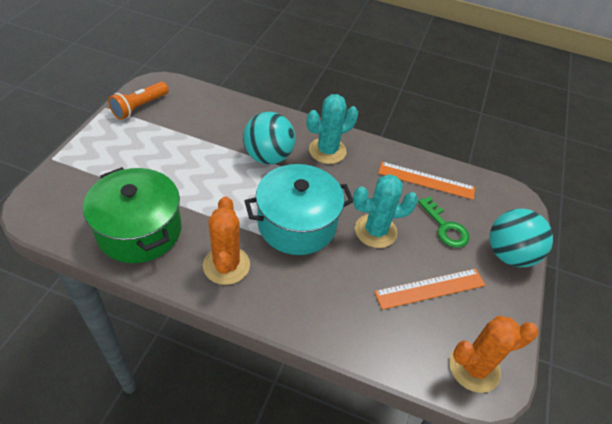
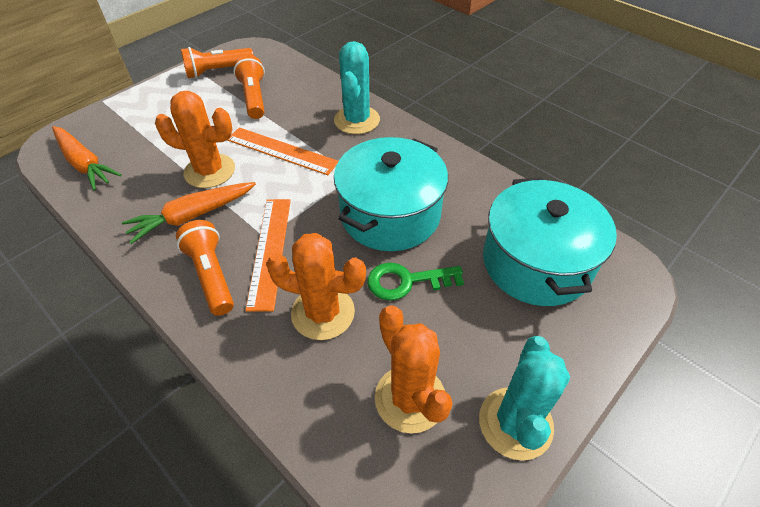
green pot: [83,167,182,263] = 1 -> none = 0
orange cactus: [203,196,250,285] [449,316,538,393] = 2 -> [155,91,235,188] [266,233,366,340] [375,305,453,433] = 3
orange carrot: none = 0 -> [52,126,122,191] [122,182,256,244] = 2
orange flashlight: [108,82,169,120] = 1 -> [176,220,234,316] [181,47,254,78] [233,55,265,119] = 3
turquoise ball: [243,112,295,164] [490,209,553,267] = 2 -> none = 0
turquoise pot: [245,164,353,255] = 1 -> [334,137,448,251] [483,177,617,306] = 2

